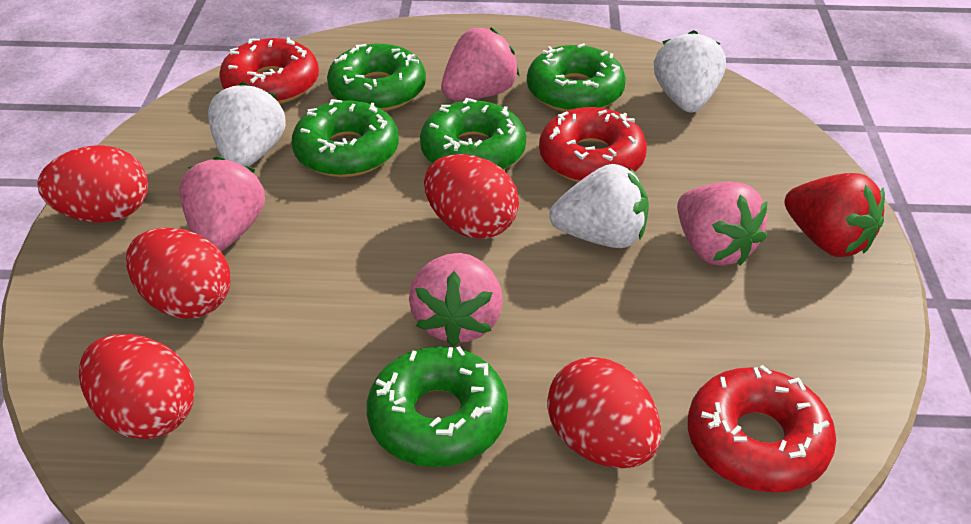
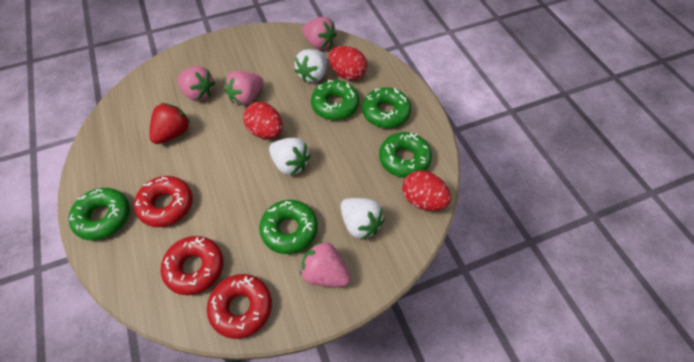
red egg: [38,145,148,223] [79,334,195,439] [126,228,231,319] [424,154,519,239] [547,357,661,468] = 5 -> [243,102,283,139] [328,46,367,80] [402,170,451,211] = 3

